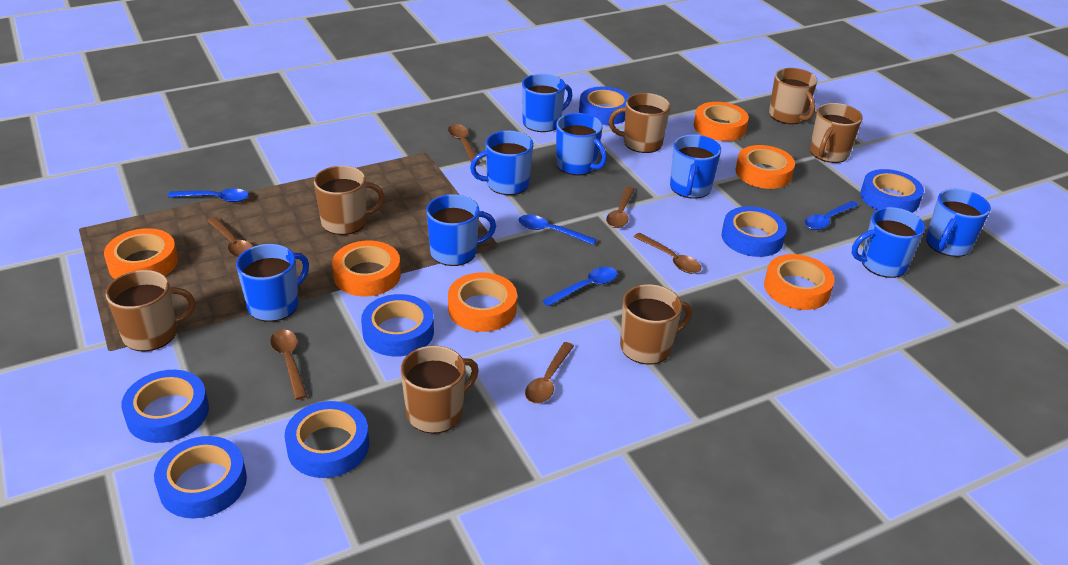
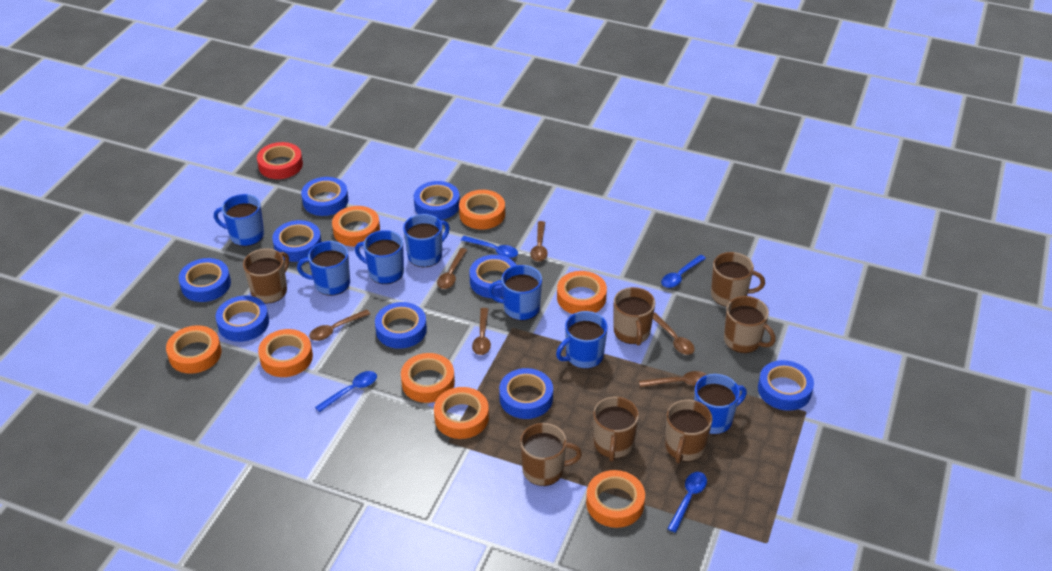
blue mug: [236,244,309,322] [426,194,496,266] [470,131,533,195] [522,74,572,132] [556,113,607,175] [670,135,721,199] [852,207,925,278] [926,189,991,257] = 8 -> [214,194,264,246] [297,241,350,296] [355,230,404,284] [403,214,450,267] [488,265,542,321] [556,311,608,369] [694,374,747,435] = 7
blue tape: [121,370,209,443] [154,436,247,518] [285,401,369,478] [361,294,434,357] [579,86,630,125] [722,206,787,257] [860,169,924,213] = 7 -> [179,258,231,302] [216,296,269,342] [272,220,322,262] [301,177,349,216] [375,302,427,349] [414,181,460,220] [469,255,516,298] [499,368,553,419] [758,360,814,411] = 9
orange tape: [104,228,178,279] [332,240,401,297] [448,272,517,332] [694,102,749,141] [736,145,795,189] [764,254,835,310] = 6 -> [166,325,222,374] [258,329,313,377] [332,206,380,247] [401,353,455,403] [434,387,489,439] [459,190,505,230] [557,271,607,314] [586,470,645,528] = 8
red tape: none = 0 -> [257,142,303,179] = 1

